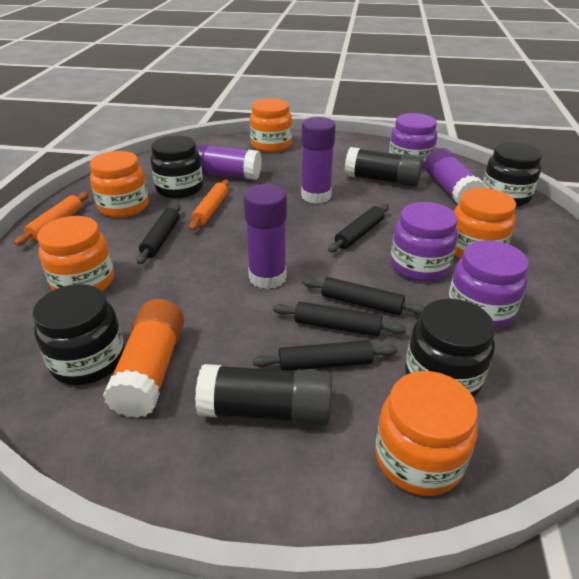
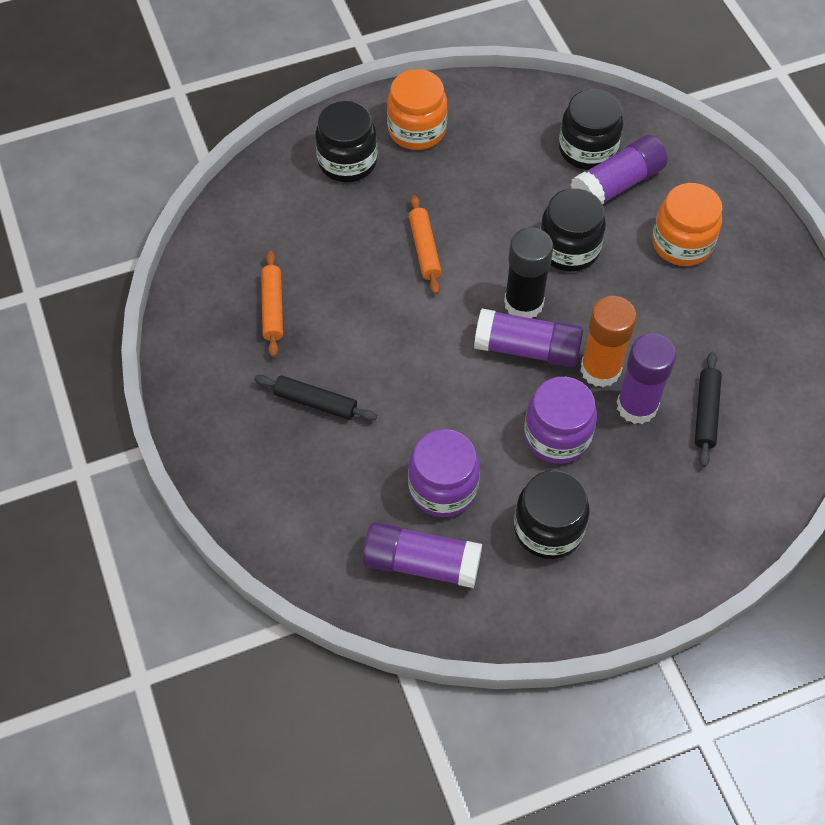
black glue stick: [195,364,332,425] [345,147,423,187] = 2 -> [504,227,553,318] = 1
black rolling pin: [136,204,181,265] [253,340,398,371] [273,302,406,336] [302,277,425,315] [328,204,389,252] = 5 -> [254,375,377,421] [695,352,722,467] = 2
orange jar: [37,216,114,291] [90,151,149,218] [250,98,292,152] [375,371,478,496] [454,188,516,259] = 5 -> [387,69,447,150] [652,183,722,266] = 2
purple jar: [389,113,437,170] [390,202,458,282] [448,240,529,329] = 3 -> [408,429,480,517] [524,377,597,464] = 2

